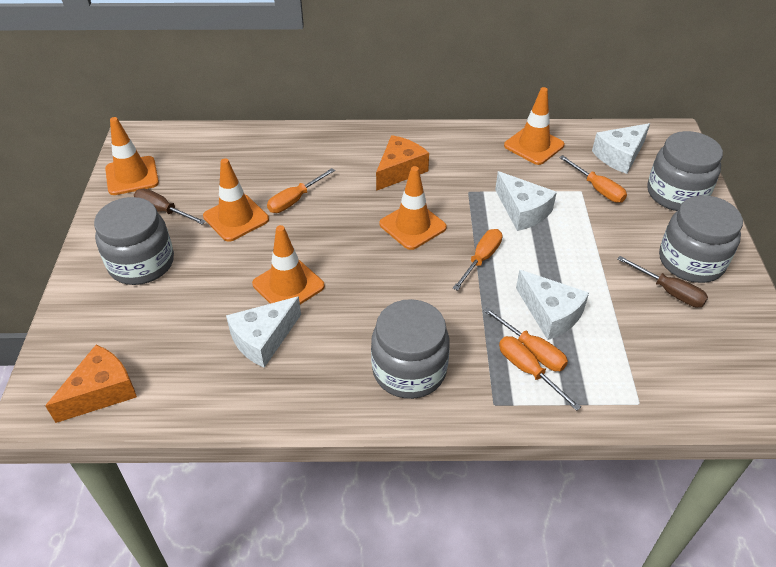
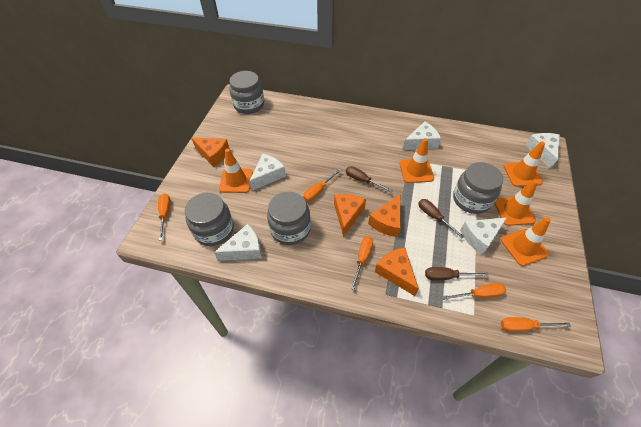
brown screwdriver: [134,189,206,225] [617,256,708,308] = 2 -> [346,166,393,193] [418,199,464,238] [425,267,489,280] = 3
orange cheese: [45,345,137,423] [376,135,429,191] = 2 -> [191,138,229,167] [334,194,366,237] [368,195,401,237] [375,247,419,296] = 4
white cheese: [226,296,301,368] [495,171,557,231] [516,270,589,340] [592,123,650,174] = 4 -> [214,224,262,261] [249,154,286,191] [403,122,441,150] [460,218,507,255] [526,133,560,169] = 5

